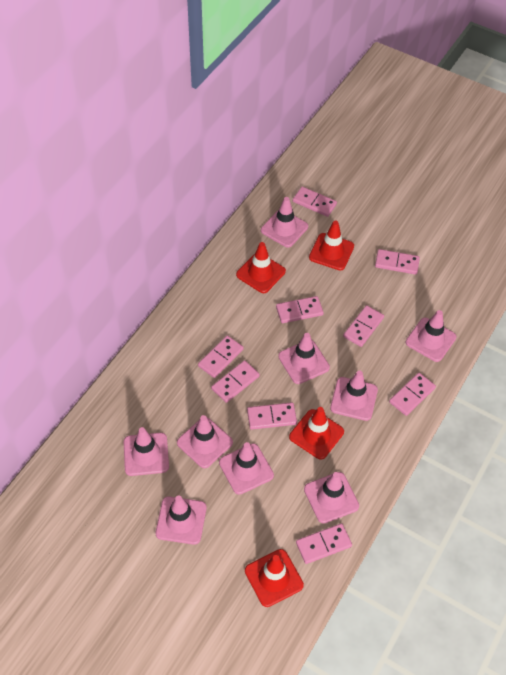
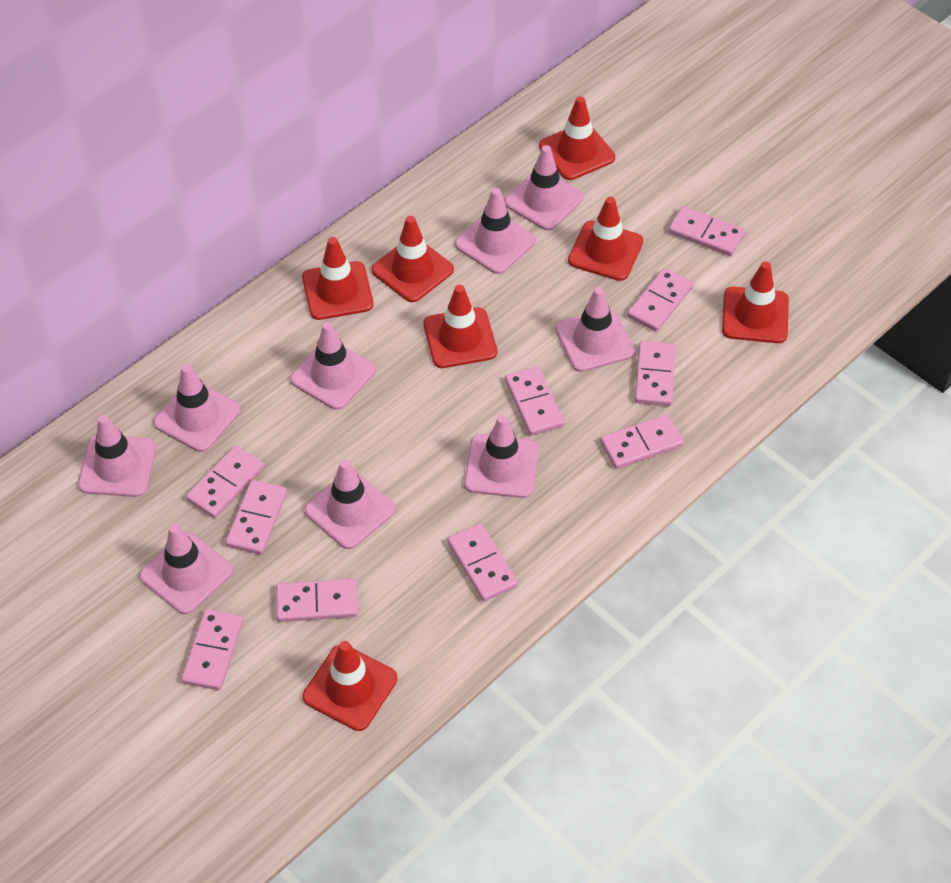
pink domino: [198,335,244,378] [211,360,260,403] [247,402,297,430] [276,296,324,323] [293,187,337,217] [296,523,352,564] [343,305,384,347] [375,249,420,275] [389,372,436,416] = 9 -> [181,609,243,690] [186,446,264,518] [225,480,287,555] [276,579,358,622] [447,523,518,601] [505,366,564,436] [600,414,684,469] [627,268,693,332] [635,341,676,406] [668,206,745,256] = 10
red traffic cone: [236,242,286,293] [245,549,304,607] [289,407,344,460] [309,220,354,271] = 4 -> [302,237,374,320] [303,641,398,731] [372,216,454,302] [423,285,497,368] [539,96,615,180] [568,196,643,281] [722,262,789,343] = 7

